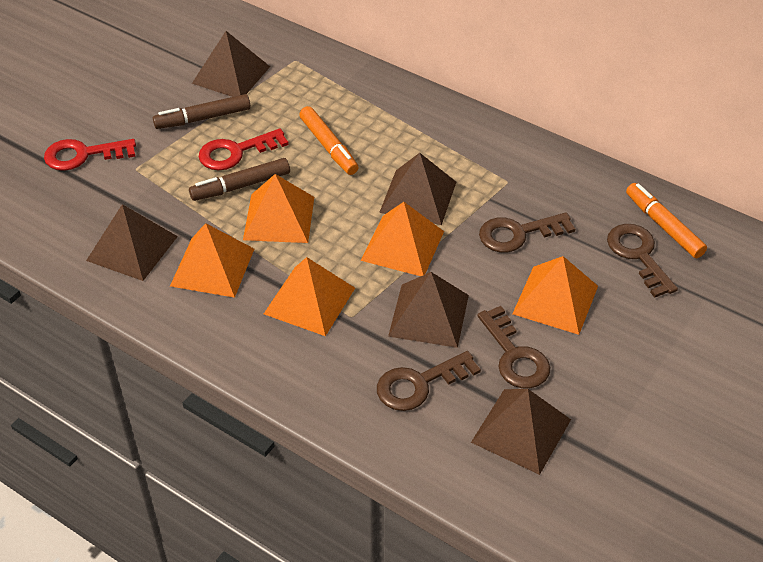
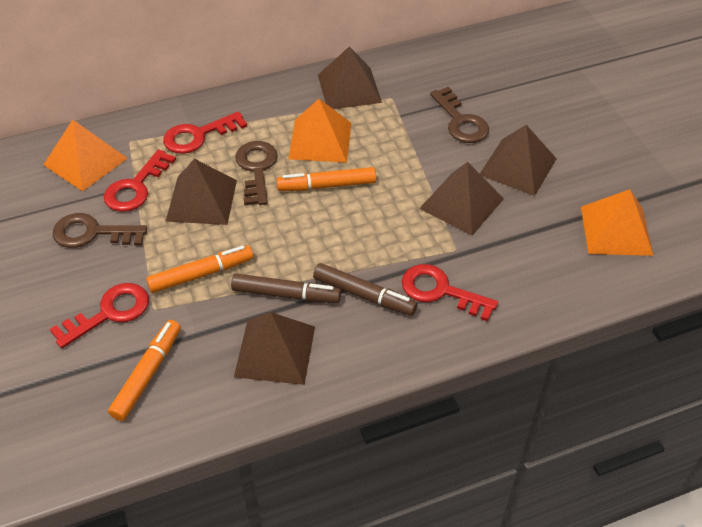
brown key: [377,351,481,411] [477,306,551,388] [479,212,575,253] [607,224,678,297] = 4 -> [53,213,147,248] [235,141,278,205] [430,87,489,143] = 3
orange marker: [299,106,359,175] [626,183,707,258] = 2 -> [108,320,181,421] [146,245,253,293] [277,167,376,191] = 3
orange pyramid: [170,223,254,298] [243,174,314,243] [264,257,355,336] [361,202,444,276] [512,256,598,335] = 5 -> [43,120,128,191] [288,99,351,163] [581,189,653,256] = 3
red key: [44,139,136,171] [199,128,289,170] = 2 -> [50,283,149,348] [104,149,176,212] [163,111,247,154] [401,264,498,321] = 4

